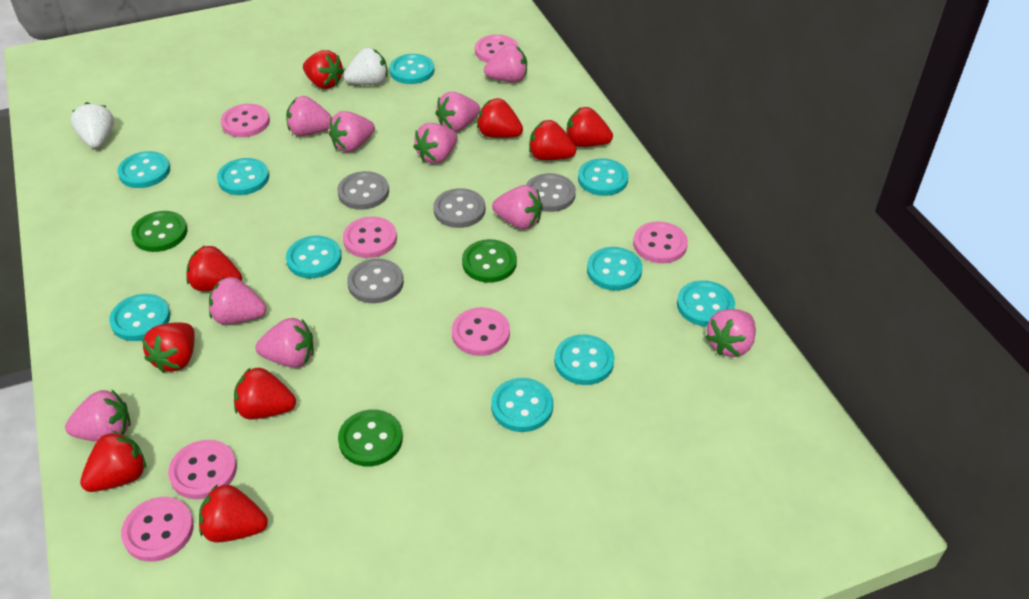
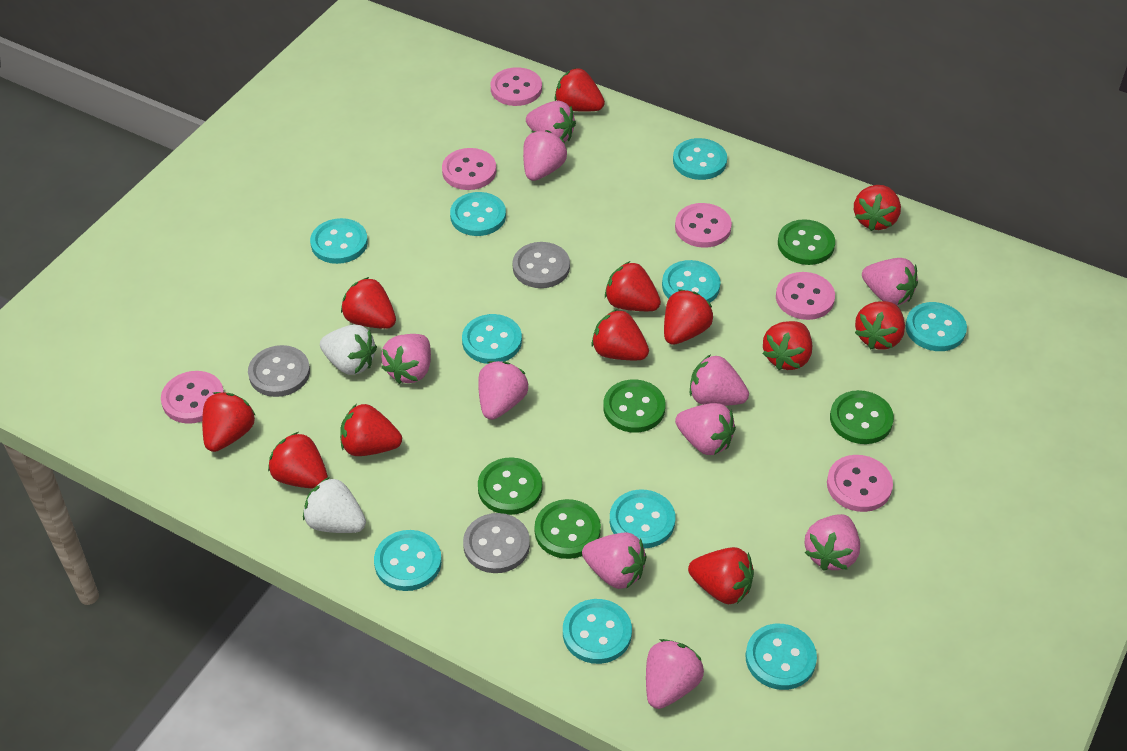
green button: [131,211,187,252] [338,409,403,466] [462,239,517,283] = 3 -> [478,457,542,515] [535,499,601,559] [603,379,666,433] [778,219,835,265] [830,390,894,444] = 5
grey button: [337,171,389,210] [347,259,404,303] [433,188,485,228] [526,173,576,212] = 4 -> [248,345,310,397] [463,513,530,573] [513,242,570,288] = 3
pink button: [121,497,194,562] [168,440,237,499] [221,104,270,137] [343,216,397,258] [452,307,510,356] [475,35,518,63] [633,221,688,263] = 7 -> [161,371,224,424] [442,148,496,190] [491,67,542,106] [675,203,732,248] [776,272,835,320] [827,455,893,512] = 6
red strawberry: [80,431,146,492] [142,322,195,373] [186,245,242,291] [199,484,268,542] [234,367,296,419] [303,50,344,89] [477,98,523,138] [529,120,576,160] [566,107,613,147] = 9 -> [202,392,256,452] [268,432,328,489] [340,404,402,456] [341,277,396,329] [554,68,605,112] [591,309,649,360] [605,261,661,311] [664,290,713,345] [688,547,754,604] [762,321,812,370] [854,185,901,231] [855,301,905,350] = 12

